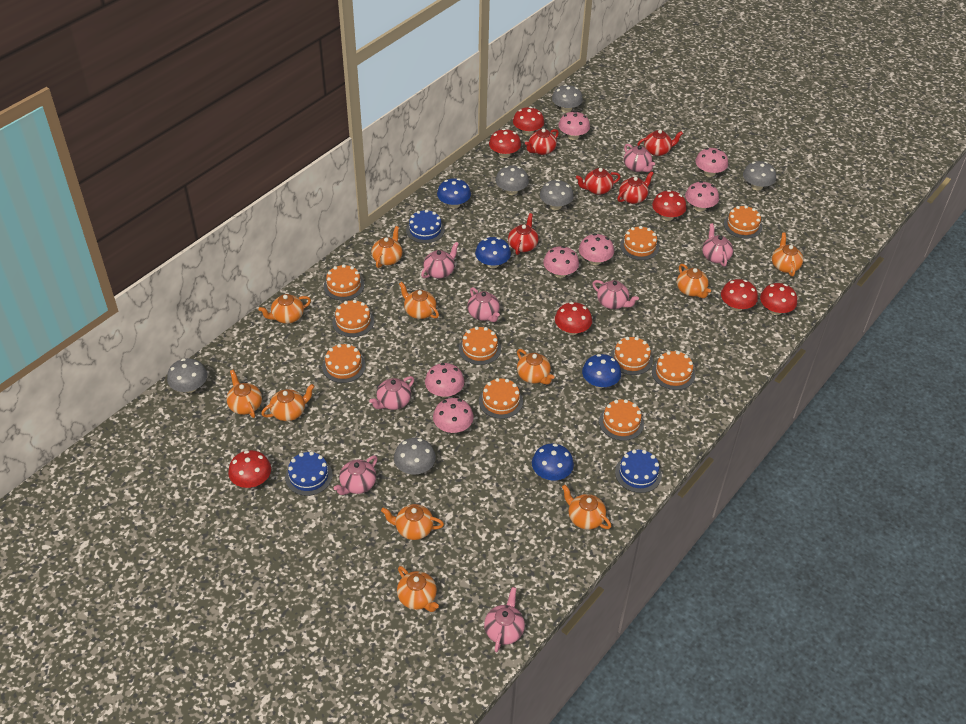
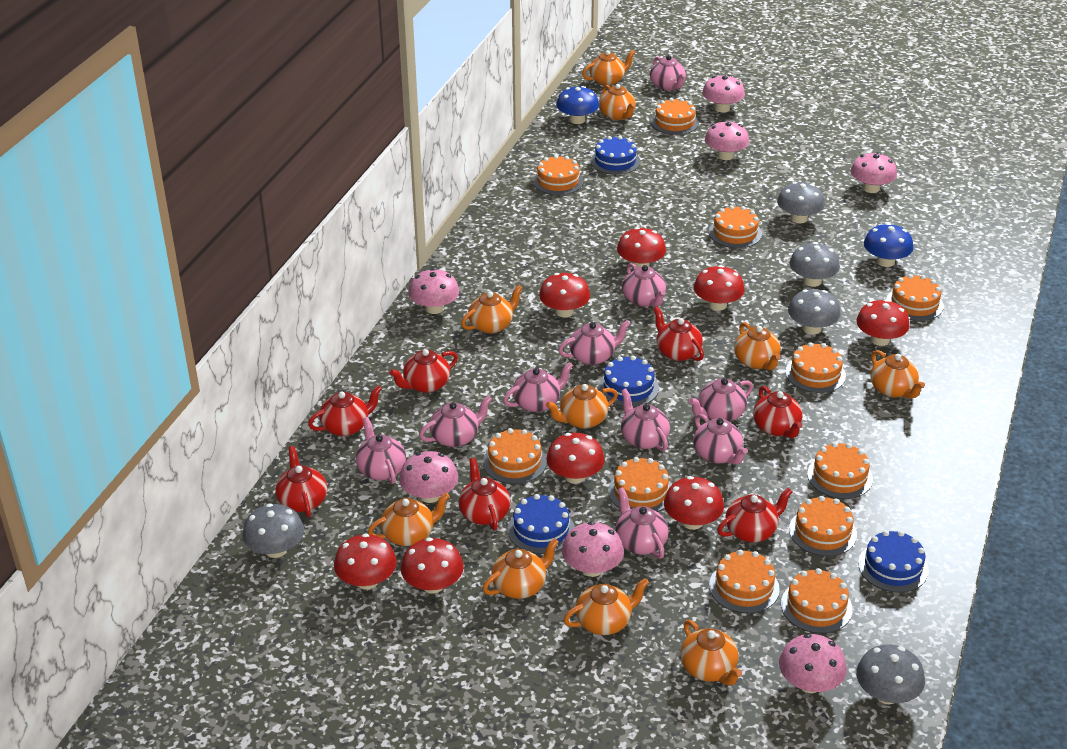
blue cake: [285,451,333,496] [406,209,445,243] [615,449,662,493] = 3 -> [508,494,575,554] [591,136,640,175] [599,356,659,407] [858,530,929,593] = 4
blue mushroom: [437,178,471,208] [475,237,511,268] [532,444,574,480] [582,354,621,388] = 4 -> [556,86,599,124] [864,223,913,267] = 2
grey mushroom: [167,358,207,393] [394,438,436,475] [495,166,529,195] [540,180,574,210] [552,84,583,113] [743,161,776,190] = 6 -> [242,504,304,558] [777,182,825,223] [788,289,840,334] [790,242,840,287] [856,644,925,704] = 5
orange cake: [322,344,366,383] [324,264,364,301] [332,300,374,337] [459,326,501,365] [479,378,523,419] [599,399,644,441] [610,337,653,375] [620,226,659,260] [652,351,695,390] [724,205,762,239] = 10 -> [483,428,547,484] [533,155,583,195] [608,457,672,512] [651,98,699,135] [709,205,762,248] [709,550,780,613] [781,568,852,634] [785,342,846,393] [789,496,857,556] [807,442,873,499] [886,274,944,321] = 11
orange teapot: [227,370,262,418] [259,294,311,324] [261,384,315,421] [371,226,403,268] [381,504,444,540] [397,566,439,612] [399,282,439,319] [517,349,554,385] [562,485,611,530] [677,264,711,298] [772,232,803,277] = 11 -> [368,493,450,546] [461,285,523,334] [483,538,559,599] [546,384,618,429] [564,578,649,635] [582,50,636,86] [599,84,636,120] [681,620,742,686] [734,322,781,370] [870,350,925,398] = 10
pink teapot: [333,456,378,495] [369,376,414,410] [421,242,459,278] [467,287,500,322] [484,587,525,653] [592,280,639,309] [624,144,655,172] [702,223,733,267] = 8 -> [356,417,406,484] [419,396,492,447] [503,362,573,412] [559,320,630,365] [615,487,668,559] [621,389,670,451] [622,263,666,307] [650,55,686,91] [689,378,753,421] [693,414,748,465] = 10
red mushroom: [228,450,271,488] [489,129,521,158] [513,107,544,136] [555,302,592,335] [652,190,686,221] [721,279,758,311] [760,283,797,315] = 7 -> [334,534,397,590] [401,538,464,594] [539,273,590,317] [546,433,605,484] [617,227,666,268] [664,476,724,530] [694,265,745,311] [856,299,910,346] = 8
red teapot: [508,213,538,255] [525,128,559,155] [576,168,620,195] [617,171,654,204] [637,130,683,156] = 5 -> [275,446,327,517] [308,385,382,436] [389,349,458,393] [459,458,511,530] [654,307,704,361] [717,487,793,542] [753,386,802,438] = 7

